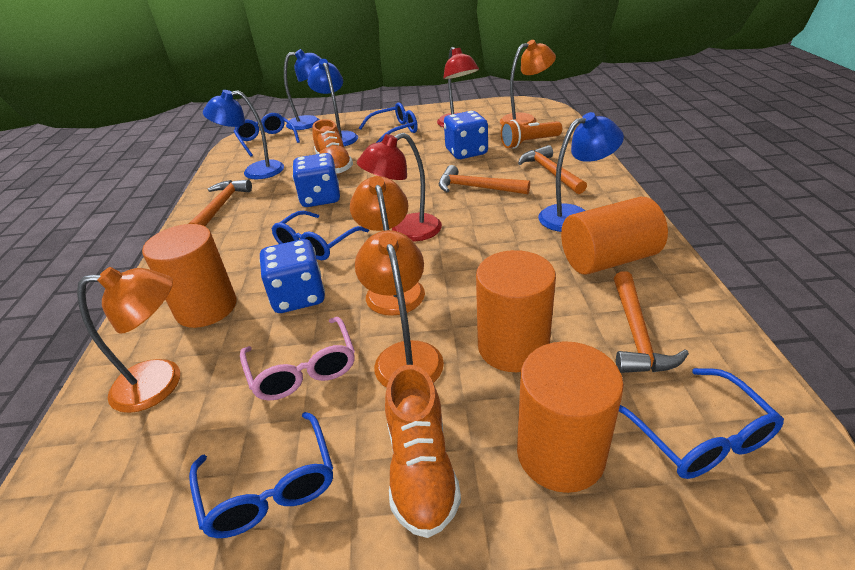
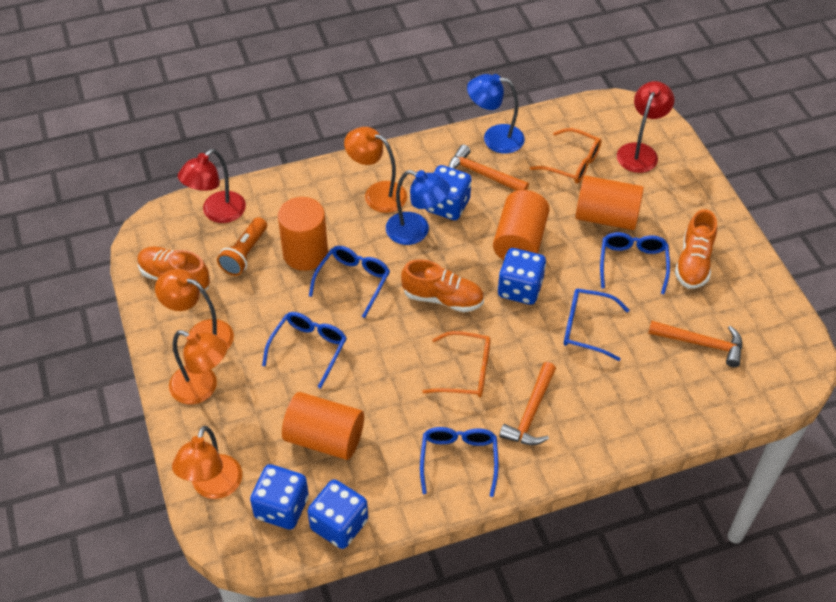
blue dice: [259,239,325,313] [293,153,340,207] [444,111,488,159] = 3 -> [250,464,309,529] [307,479,368,549] [426,165,472,220] [498,248,546,305] = 4
blue lamp: [203,90,284,179] [284,49,322,130] [307,59,358,146] [538,112,624,232] = 4 -> [386,170,450,245] [467,74,525,154] = 2
orange glasses: none = 0 -> [422,331,491,397] [530,128,601,184] = 2
orange hammer: [189,180,252,226] [439,165,530,194] [518,145,587,194] [614,271,689,373] = 4 -> [448,145,529,191] [499,362,556,445] [648,321,742,367] = 3
orange shoe: [312,119,353,174] [385,365,461,538] = 2 -> [137,247,210,293] [401,259,484,312] [675,209,717,289] = 3
pink glasses: [240,317,355,400] = 1 -> none = 0

